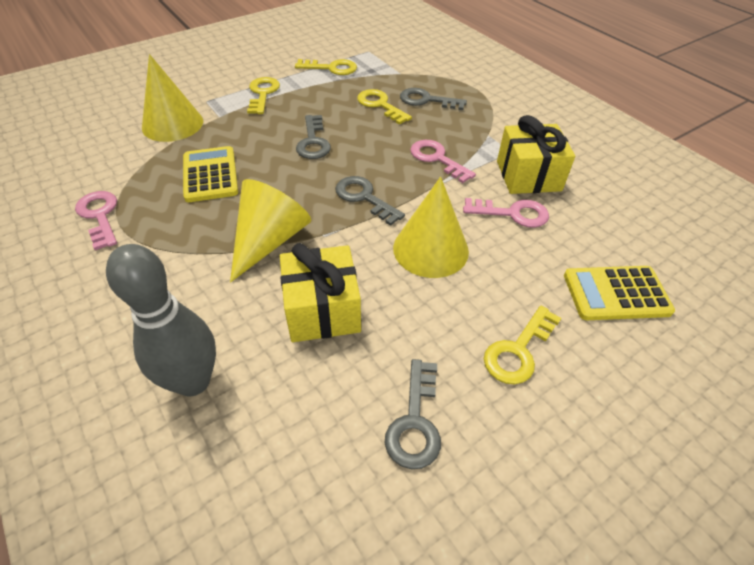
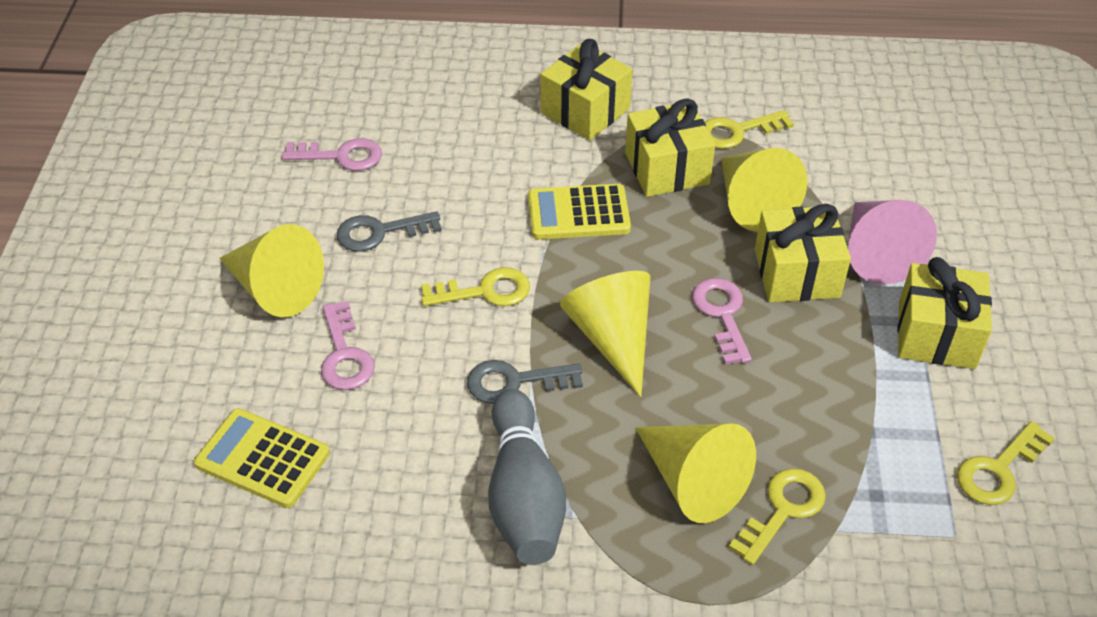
grey key: [296,115,331,159] [335,176,405,226] [385,359,441,469] [400,88,467,110] = 4 -> [337,211,442,252] [467,360,583,404] = 2
pink cone: none = 0 -> [848,200,937,285] = 1
yellow cone: [142,54,203,142] [230,179,311,282] [393,177,469,278] = 3 -> [219,224,324,317] [560,271,650,397] [636,423,756,523] [721,148,807,232] = 4
yellow gift: [280,243,361,342] [497,115,575,194] = 2 -> [541,39,633,140] [625,99,715,197] [755,204,851,302] [898,257,992,369] = 4

